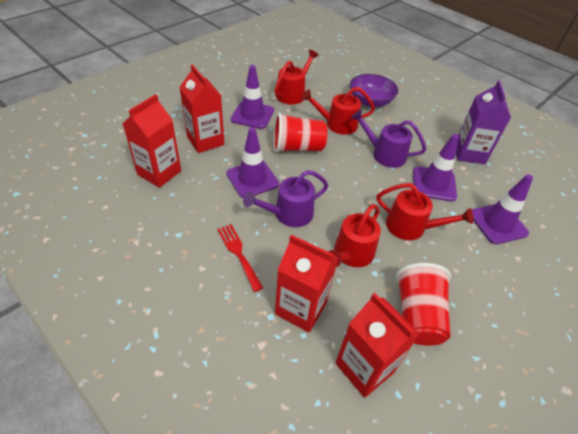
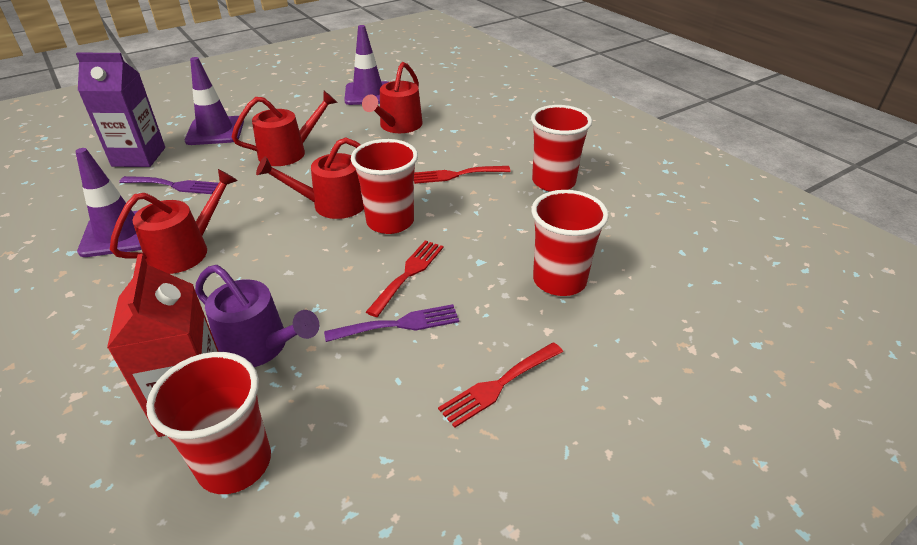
purple bowl: [350,74,398,107] = 1 -> none = 0
purple fork: none = 0 -> [119,176,219,194] [324,304,459,342] = 2
purple traffic cone: [226,127,279,198] [230,65,274,129] [413,134,459,201] [472,174,533,244] = 4 -> [75,148,142,257] [185,57,244,145] [344,25,388,105] = 3
purple watering can: [243,170,328,227] [351,110,426,168] = 2 -> [195,265,319,367] = 1
red carton: [123,94,181,188] [179,64,224,153] [275,234,338,333] [336,293,420,398] = 4 -> [107,254,219,437] = 1
red cup: [274,112,328,153] [396,263,451,346] = 2 -> [146,352,271,494] [351,139,418,234] [531,105,592,192] [532,190,609,296] = 4
red fork: [217,224,263,292] = 1 -> [366,240,444,317] [414,166,511,184] [438,342,563,428] = 3

